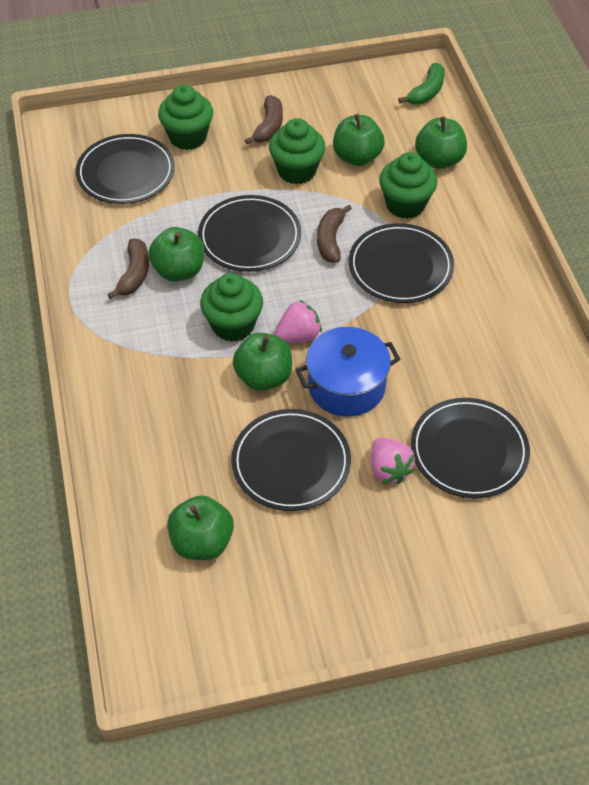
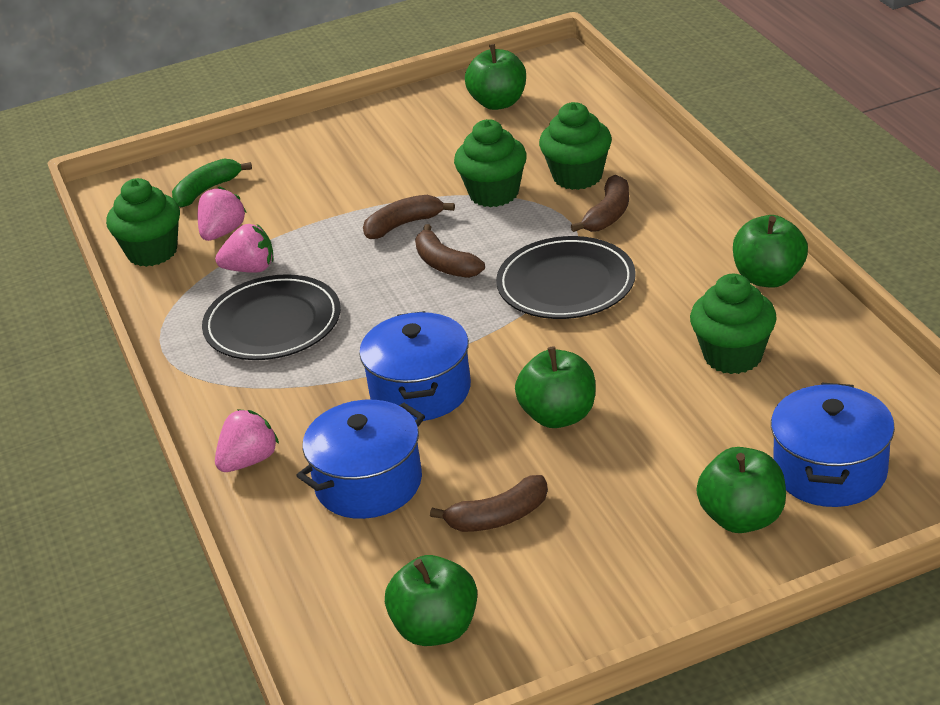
black plate: [76,134,175,204] [198,195,301,272] [231,409,351,511] [349,223,454,303] [411,398,530,499] = 5 -> [202,274,341,360] [496,236,636,319] = 2
blue pot: [296,327,400,417] = 1 -> [296,400,425,519] [359,311,471,421] [771,383,895,507] = 3
brown banana: [107,239,149,299] [245,95,283,145] [317,205,352,263] = 3 -> [363,195,455,239] [415,224,485,278] [430,475,548,532] [571,175,629,232] = 4
pink strawberry: [274,300,322,343] [371,438,415,484] = 2 -> [198,186,247,241] [215,224,274,273] [215,409,279,472] = 3

